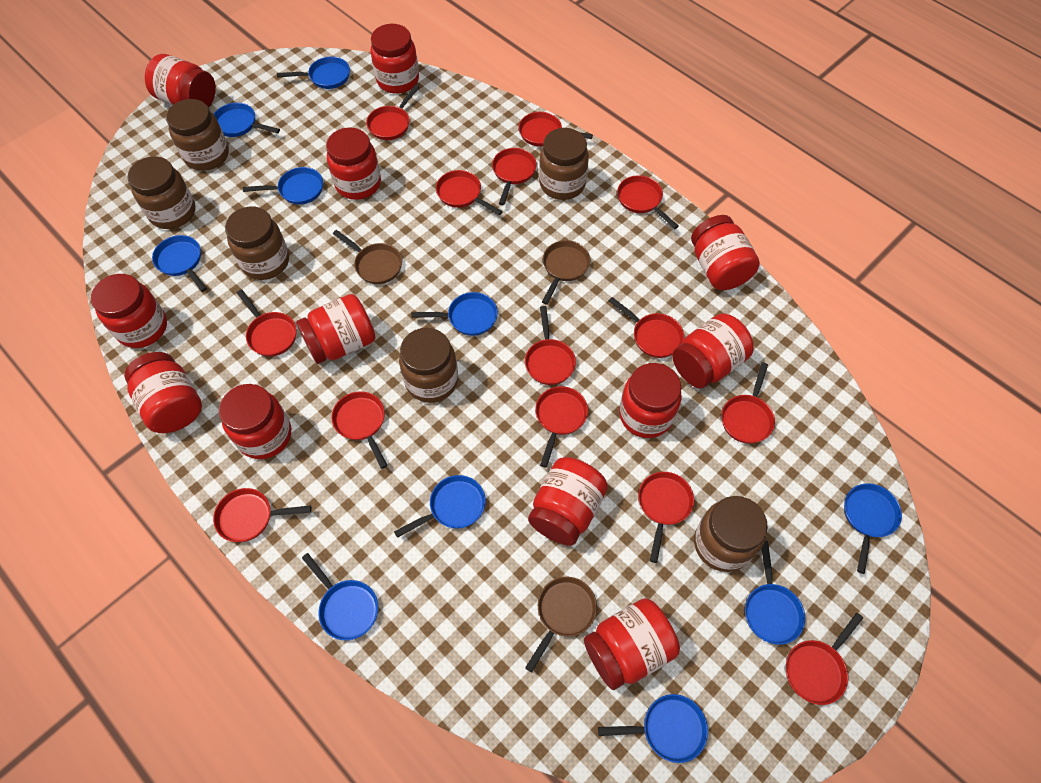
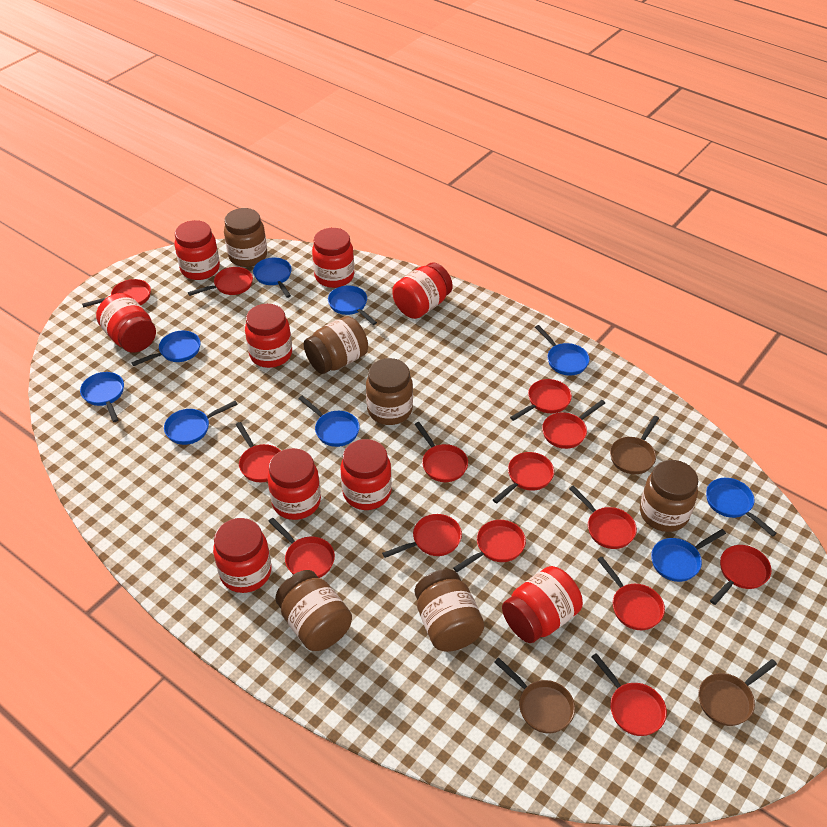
blue pan: [152,235,207,292] [214,103,280,137] [243,167,323,204] [277,56,350,89] [302,553,378,640] [394,475,486,538] [411,292,498,336] [598,694,708,763] [745,541,805,645] [844,483,902,574] = 10 -> [80,372,124,422] [131,331,201,366] [164,401,238,445] [253,258,292,298] [298,396,360,447] [328,286,377,325] [535,325,590,376] [651,529,726,582] [706,478,777,537] = 9
red jar: [91,274,167,348] [124,352,202,433] [145,54,216,107] [219,384,291,459] [296,294,376,364] [326,127,381,200] [370,24,419,94] [528,457,608,546] [584,598,680,690] [619,363,682,438] [672,313,754,389] [691,215,760,290] = 12 -> [96,293,156,353] [175,220,220,280] [213,518,272,593] [245,304,292,368] [267,448,321,520] [312,228,354,288] [341,439,392,510] [392,263,453,319] [502,566,583,643] = 9

